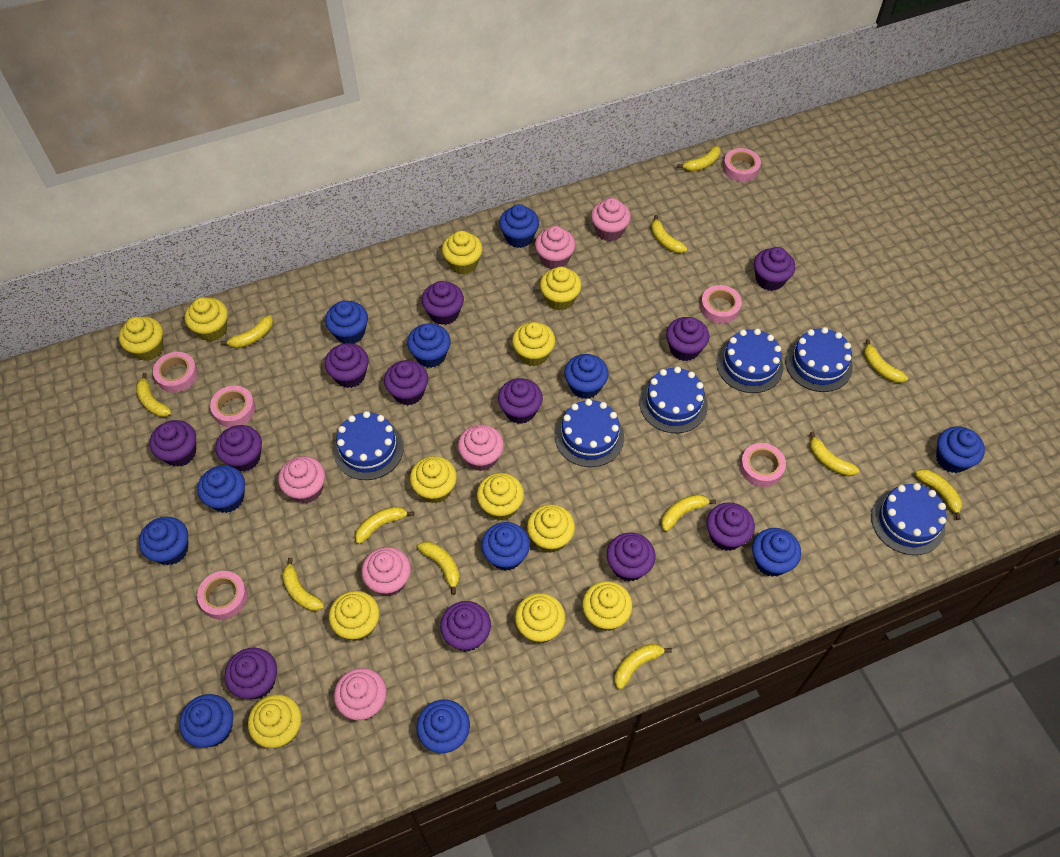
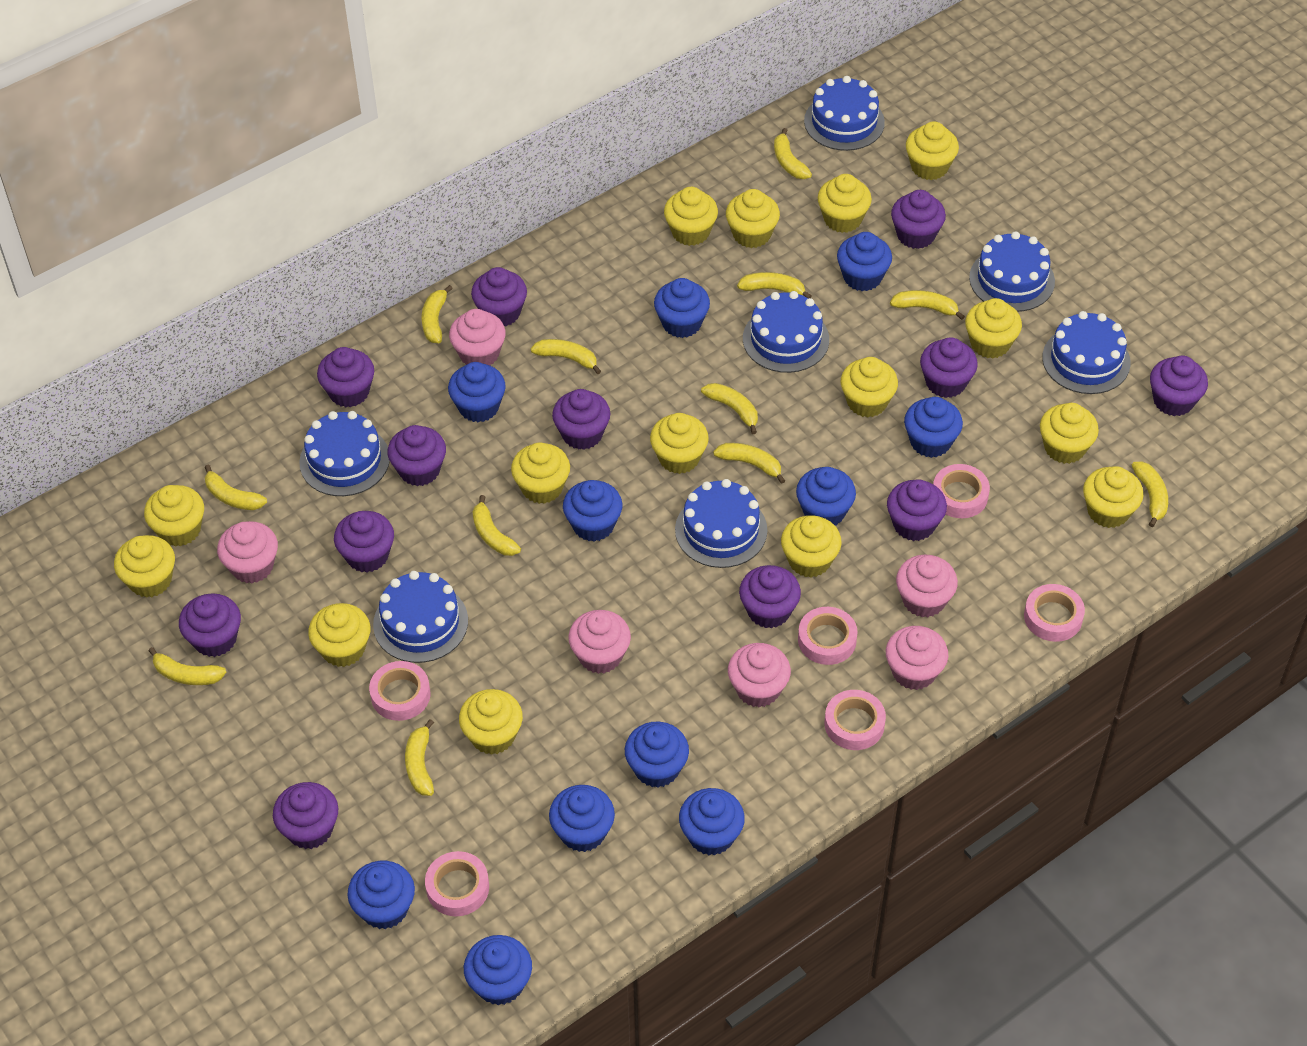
blue cake: [333,411,404,480] [555,399,624,467] [640,367,708,433] [716,329,783,393] [785,327,853,392] [871,483,947,555] = 6 -> [299,411,390,496] [373,571,468,663] [675,479,767,568] [743,291,829,373] [804,76,885,151] [969,231,1055,312] [1042,311,1131,394] = 7
yellow cupcake: [119,317,163,361] [185,297,228,342] [248,695,302,748] [329,591,379,641] [410,456,457,503] [442,231,483,274] [477,473,524,520] [512,322,555,366] [515,593,565,644] [527,504,575,553] [540,266,582,311] [582,581,632,631] = 12 -> [114,535,175,598] [144,485,204,547] [308,603,371,667] [459,689,523,755] [511,442,570,504] [650,413,709,474] [664,187,718,246] [726,189,780,248] [781,515,842,577] [818,174,872,233] [841,357,898,418] [906,121,959,180] [965,298,1022,359] [1040,403,1099,464] [1083,466,1143,528] = 15

